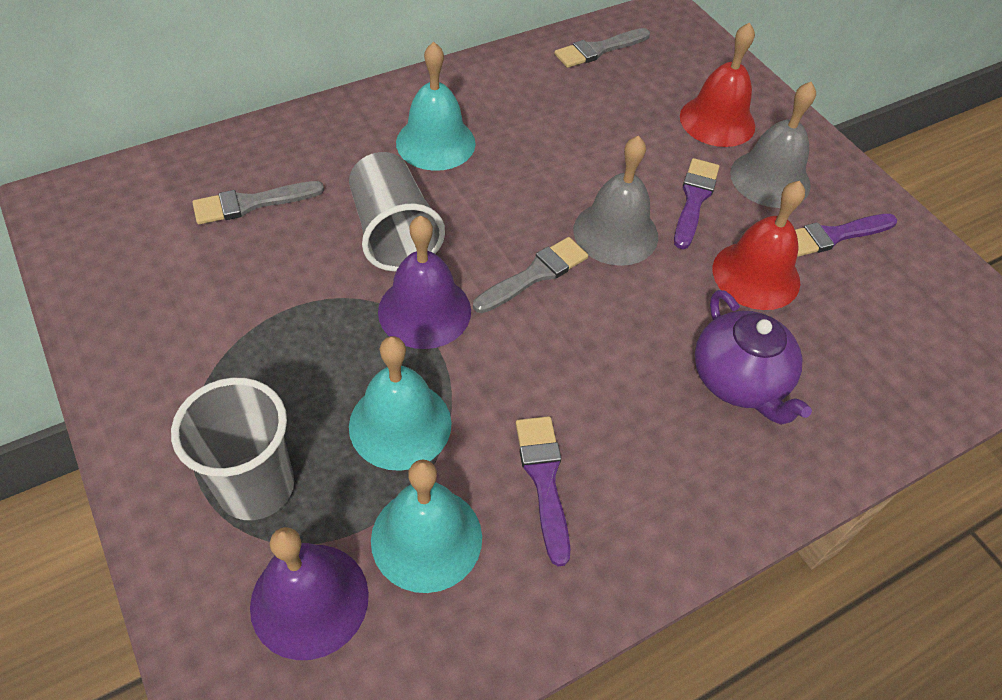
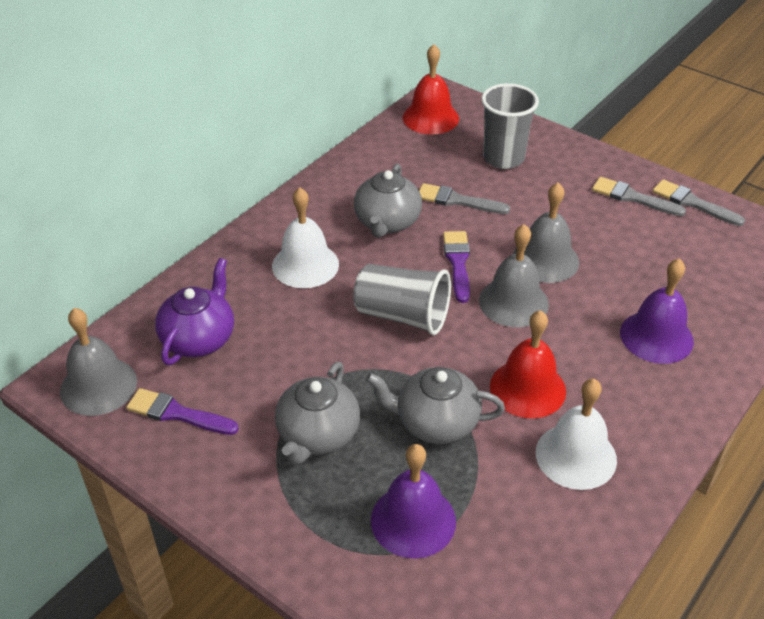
grey bell: [573,135,658,266] [730,82,816,208] = 2 -> [60,308,137,416] [479,224,549,327] [513,183,579,283] = 3
grey teapot: none = 0 -> [275,362,360,465] [354,163,422,238] [366,367,505,444] = 3
purple brush: [516,416,570,566] [674,158,719,249] [795,214,897,257] = 3 -> [126,388,239,435] [443,231,470,303] = 2
turquoise bell: [349,336,452,471] [371,459,482,593] [396,42,476,171] = 3 -> none = 0
white bell: none = 0 -> [272,187,339,288] [536,379,617,490] = 2

